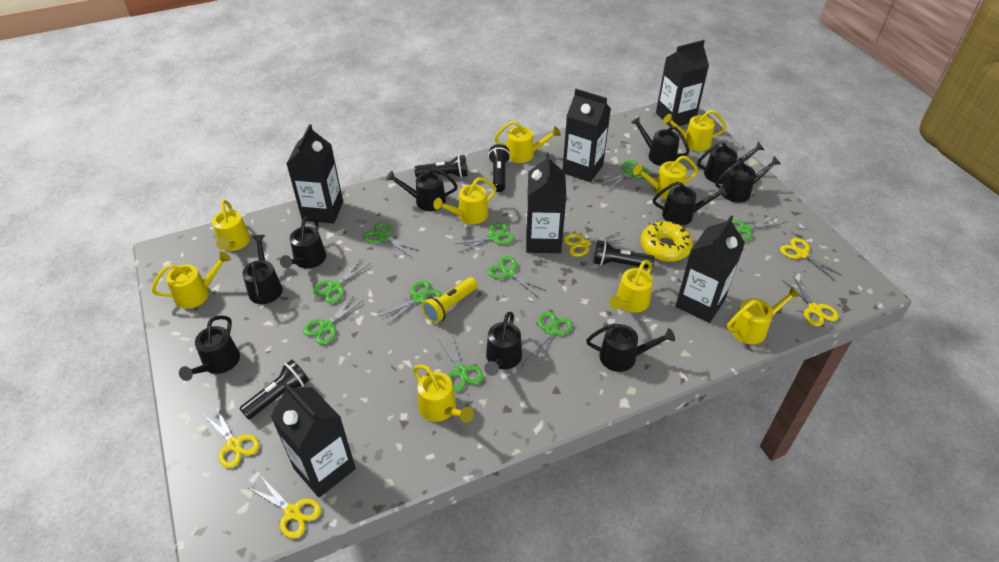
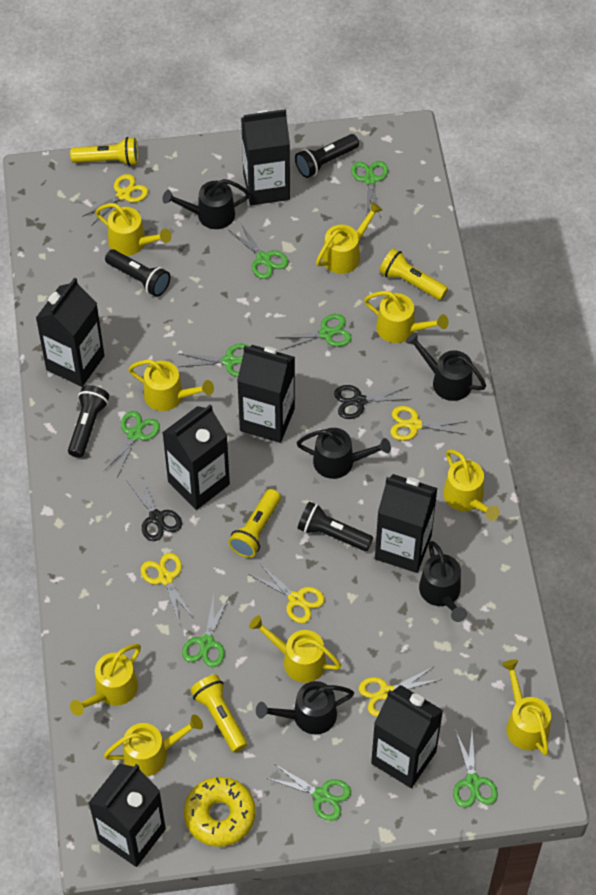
black carton: [271,383,356,497] [286,124,343,224] [526,153,566,253] [562,89,611,182] [656,40,709,127] [676,215,745,323] = 6 -> [36,277,105,387] [89,763,166,867] [162,404,230,510] [237,345,295,443] [241,109,290,205] [371,685,443,788] [375,474,438,573] = 7
black scissors: none = 0 -> [126,474,182,541] [334,385,410,419] = 2
black watering can: [179,315,240,381] [243,235,283,304] [280,216,326,269] [386,168,458,211] [485,312,522,376] [586,323,675,372] [631,116,690,166] [653,182,727,226] [697,141,764,184] [716,156,781,202] = 10 -> [162,179,250,229] [256,681,354,735] [297,428,391,479] [406,332,486,401] [419,541,467,622] = 5
green scissors: [303,295,363,345] [313,259,370,304] [363,222,419,257] [379,280,442,325] [437,334,484,391] [455,223,515,253] [487,256,546,296] [526,312,573,364] [600,160,649,191] [732,216,784,242] = 10 -> [103,411,160,477] [179,344,250,377] [182,593,229,667] [229,222,288,279] [266,764,351,821] [276,314,352,351] [351,161,388,218] [453,732,498,808] = 8
yellow flashlight: [422,277,478,323] = 1 -> [70,137,138,166] [190,674,247,753] [228,489,281,558] [379,248,448,300] = 4

